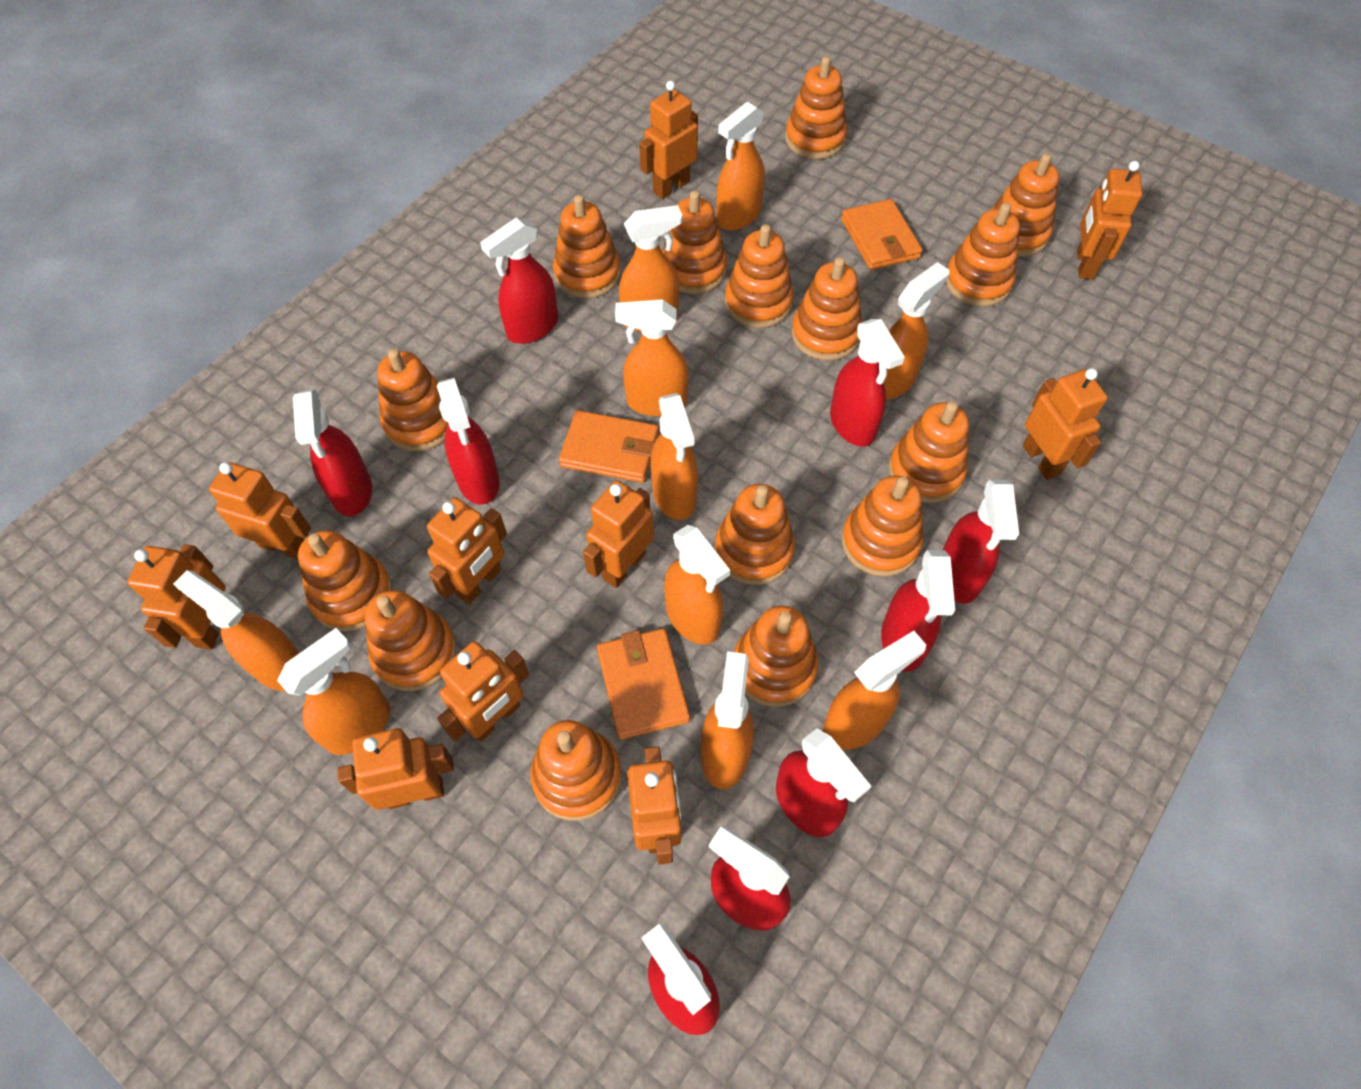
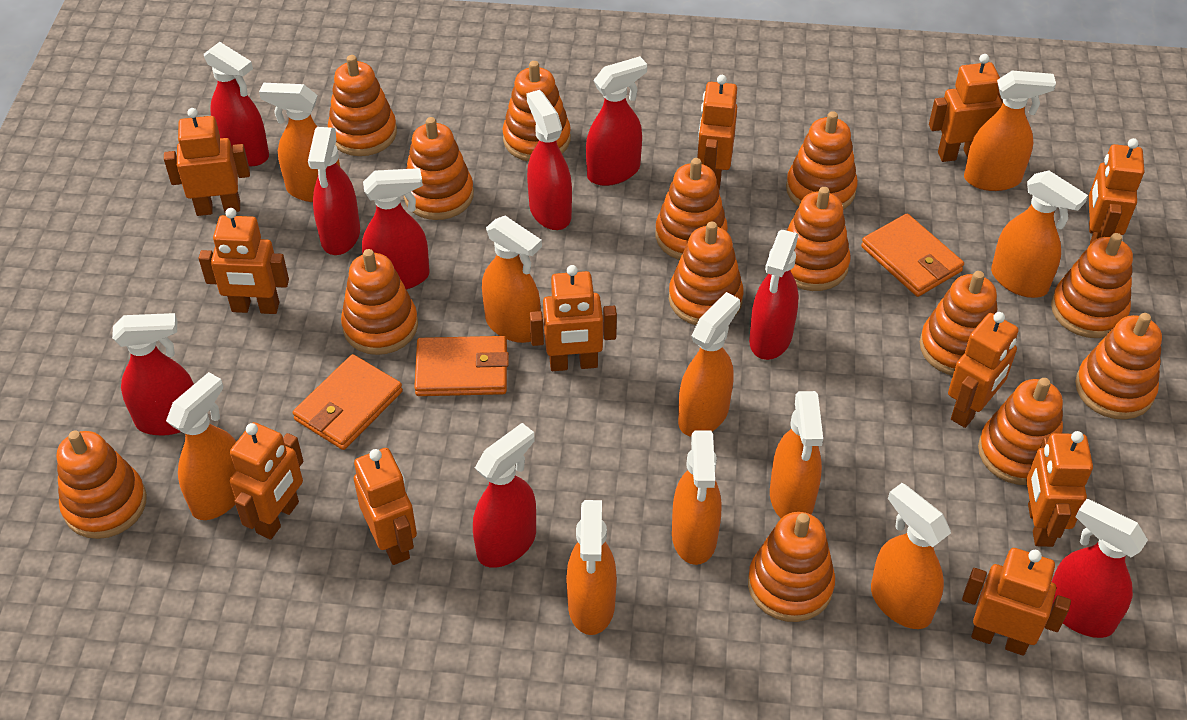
orange robot: [127,544,226,650] [209,462,311,559] [337,728,454,810] [427,497,507,605] [437,641,529,742] [583,480,654,588] [627,747,681,865] [639,81,698,199] [1023,368,1108,480] [1077,161,1143,280] = 10 -> [164,108,250,216] [199,208,289,314] [230,422,303,539] [354,448,417,565] [530,265,617,371] [697,75,737,190] [929,54,1003,162] [948,312,1019,428] [962,548,1071,656] [1026,431,1093,547] [1089,138,1144,244] = 11
orange stacking toy: [298,530,392,632] [365,590,456,691] [377,349,448,451] [530,720,621,821] [553,195,621,299] [662,191,727,294] [715,484,795,585] [725,224,794,328] [734,606,818,707] [785,56,847,159] [791,257,862,361] [841,475,923,577] [888,401,969,503] [946,203,1020,307] [991,153,1059,257] = 15 -> [57,431,147,539] [328,55,397,156] [341,249,418,355] [404,117,474,220] [503,61,571,162] [655,158,728,260] [669,221,744,325] [748,512,835,622] [786,111,858,210] [787,187,851,291] [920,271,997,376] [978,378,1063,485] [1051,233,1133,338] [1075,313,1162,420] = 14

